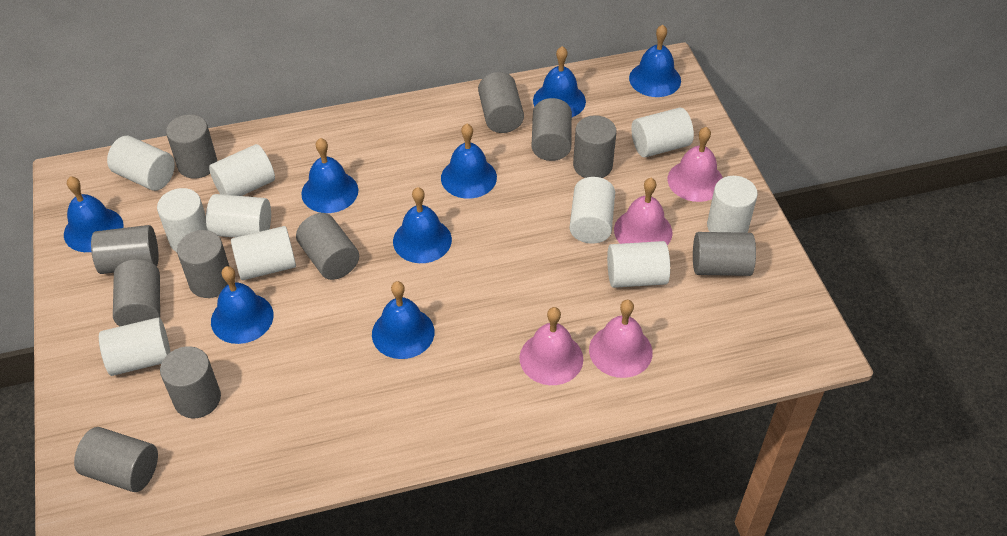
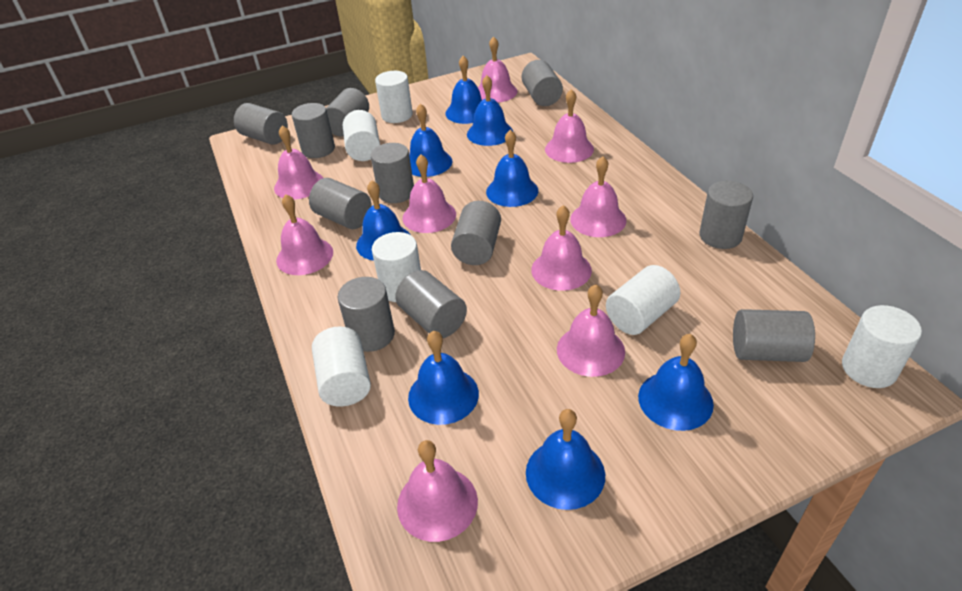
pink bell: [519,307,583,385] [589,300,653,378] [614,178,673,245] [668,127,723,202] = 4 -> [274,126,323,200] [276,194,333,275] [397,440,478,542] [403,155,456,233] [478,36,517,103] [531,205,592,291] [545,89,594,163] [557,284,625,377] [570,156,626,237] = 9
white cylinder: [99,317,170,376] [107,136,175,191] [157,188,207,252] [206,194,271,238] [209,144,275,196] [231,226,296,280] [569,177,615,244] [607,241,670,288] [631,108,694,157] [707,176,758,233] = 10 -> [312,326,371,407] [343,110,380,161] [372,232,421,302] [375,71,413,123] [606,265,680,335] [842,305,922,388] = 6

